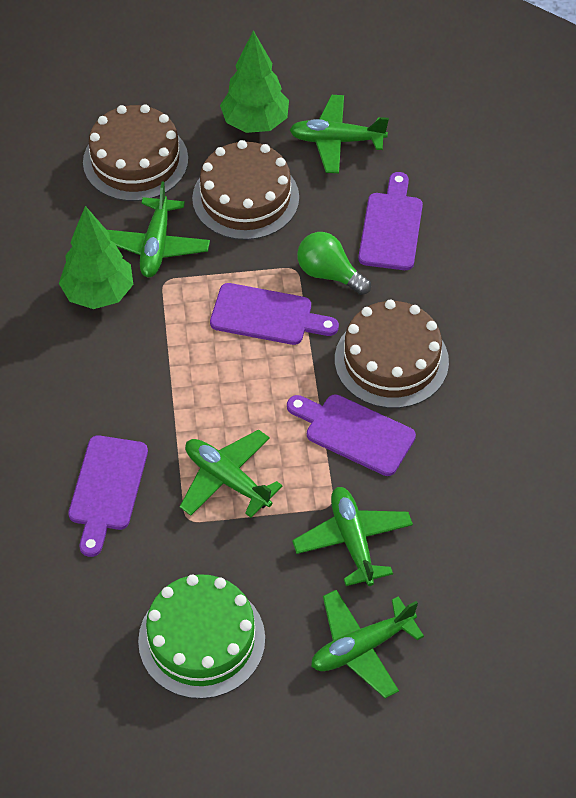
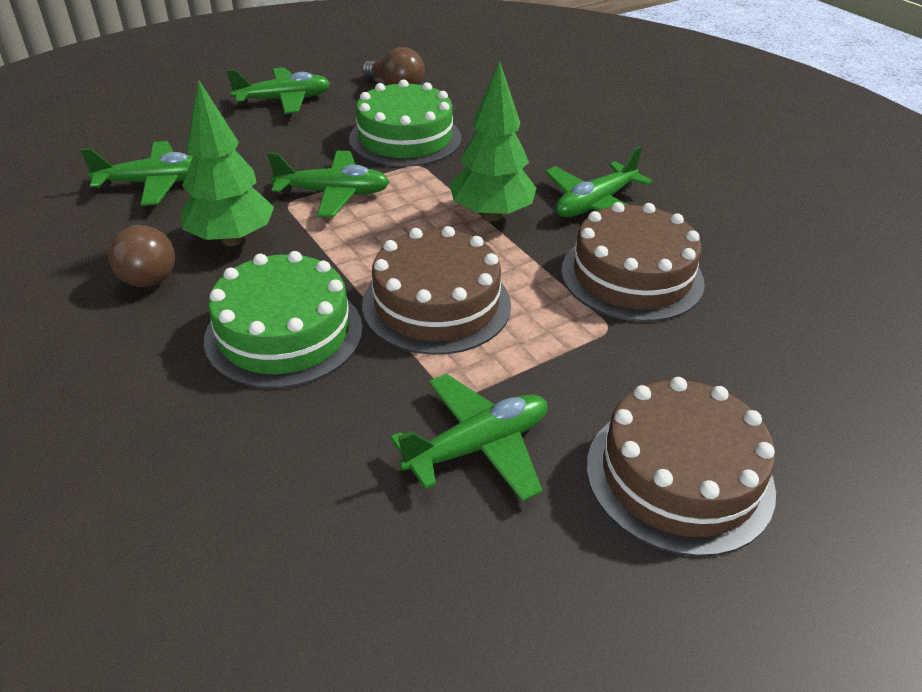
brown light bulb: none = 0 -> [108,225,175,287] [362,47,425,85] = 2
green cake: [138,574,265,699] = 1 -> [204,251,363,388] [349,79,461,167] = 2
green light bulb: [297,232,371,295] = 1 -> none = 0
purple cutting board: [68,435,148,557] [210,283,339,345] [287,394,416,476] [359,172,423,270] = 4 -> none = 0

